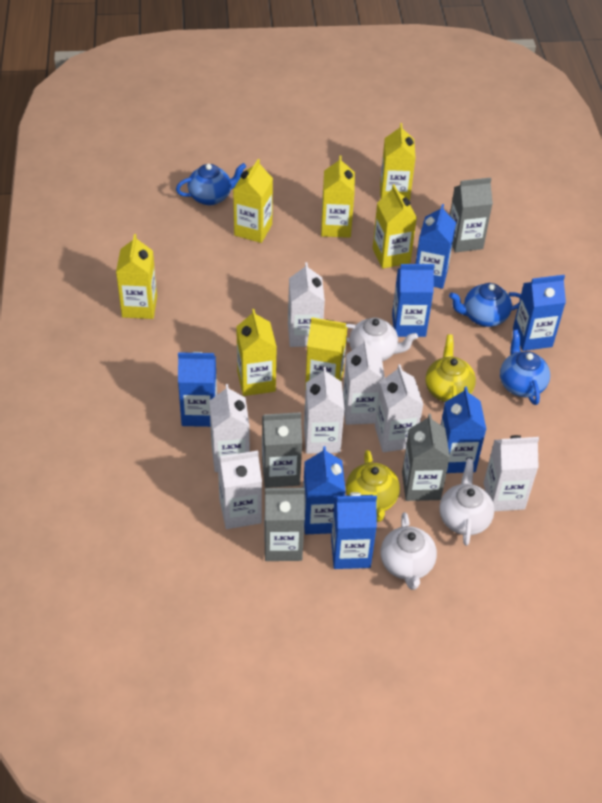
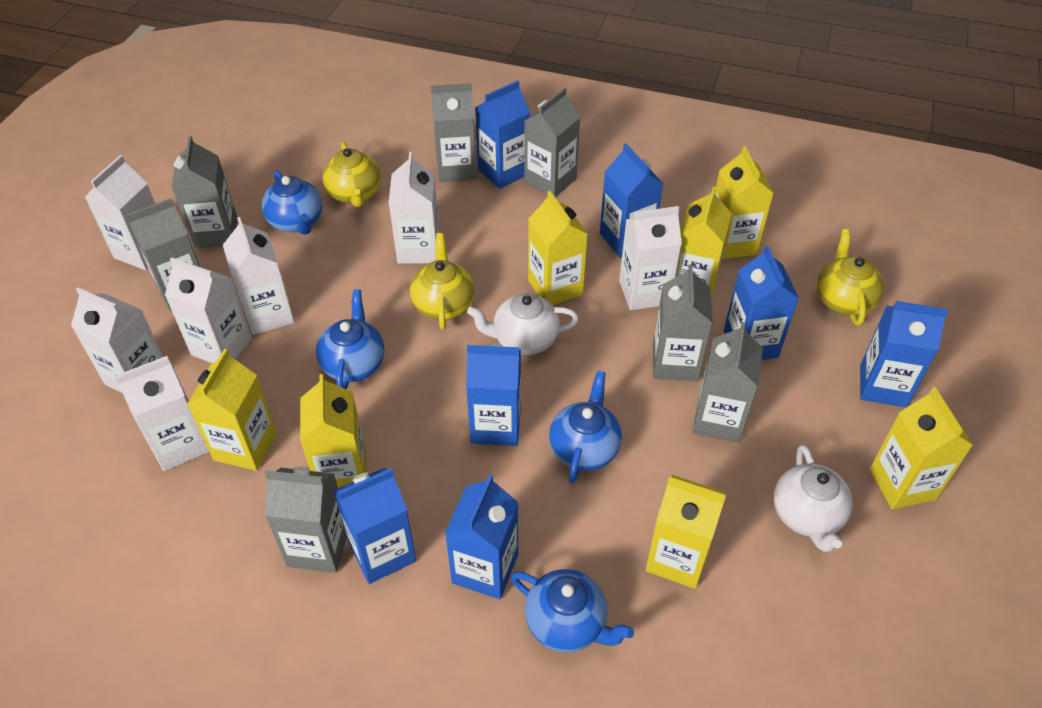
blue teapot: [176,163,246,205] [449,283,521,327] [500,330,550,405] = 3 -> [262,170,322,235] [316,289,385,389] [511,569,634,652] [549,371,622,484] = 4
grey carton: [262,412,302,488] [264,488,305,561] [402,414,450,501] [450,177,493,253] = 4 -> [127,198,200,310] [172,136,237,248] [265,467,347,573] [431,83,477,182] [524,87,580,197] [653,264,713,381] [693,322,763,443] = 7
white teapot: [346,317,418,362] [381,512,437,590] [439,459,494,546] = 3 -> [467,293,579,355] [774,445,853,552] = 2
yellow teapot: [346,450,400,522] [425,335,476,402] = 2 -> [322,141,381,207] [410,233,474,330] [817,229,884,325] = 3

